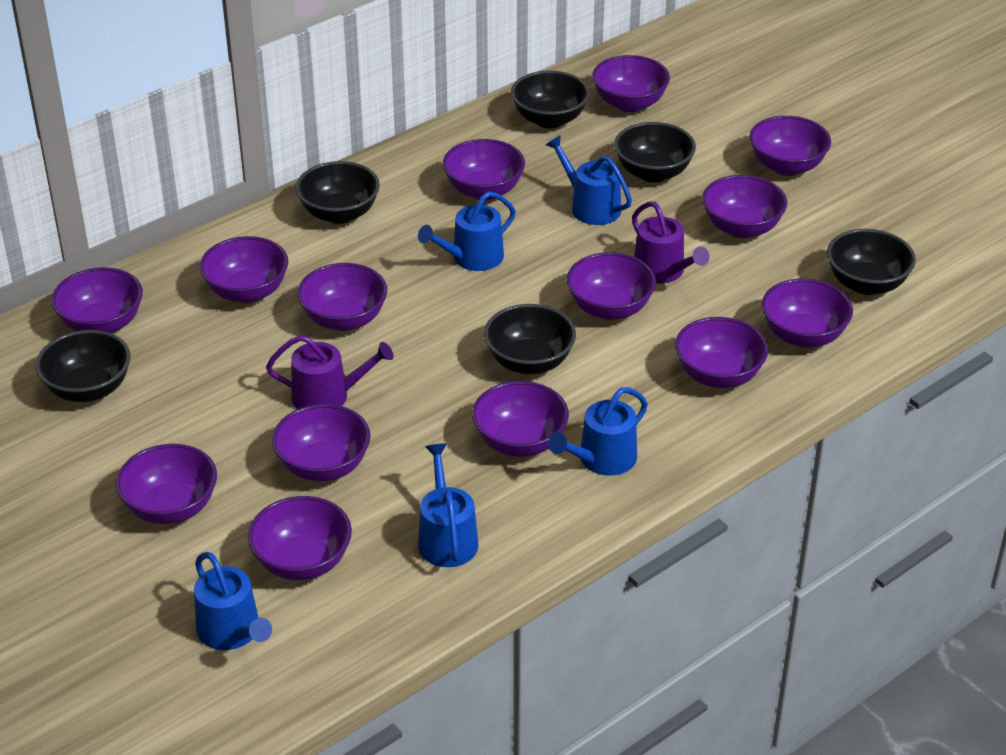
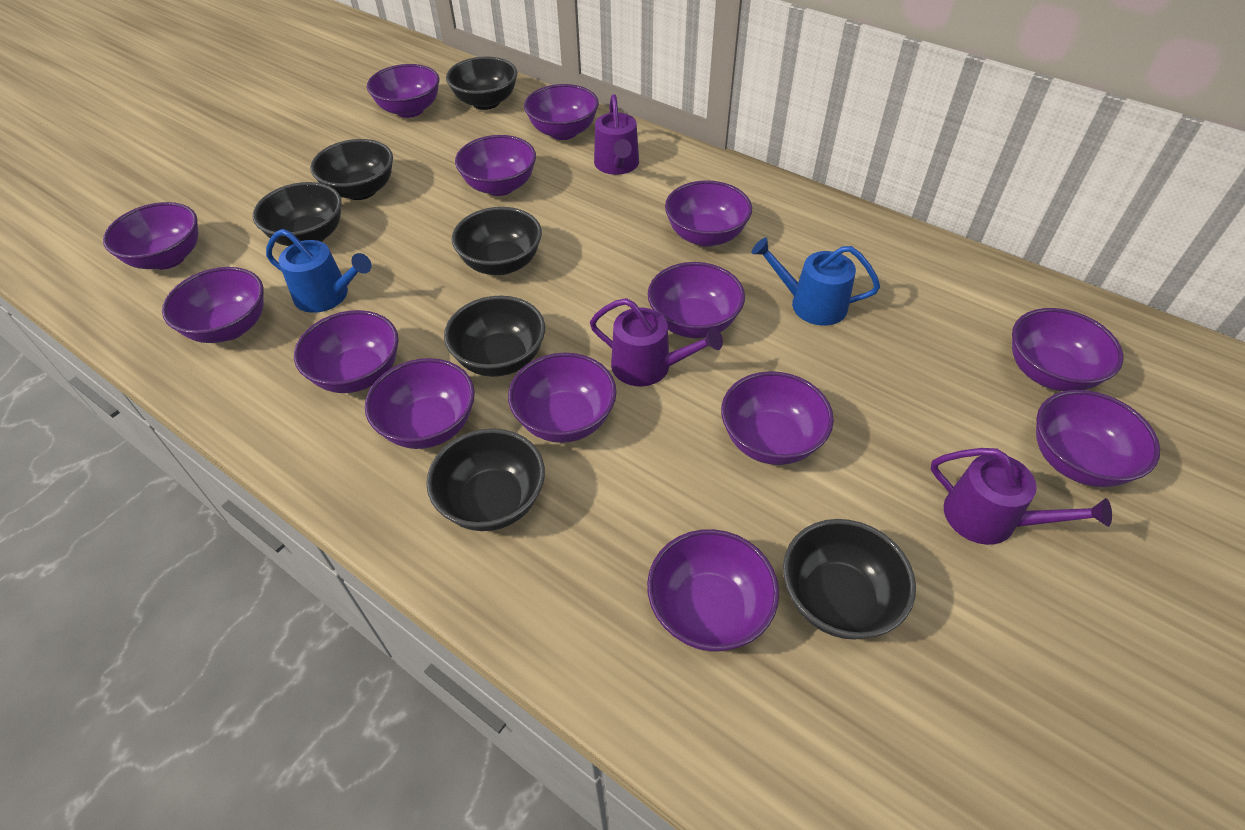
black bowl: [35,330,131,402] [296,161,380,224] [484,304,576,374] [511,70,589,128] [614,122,696,182] [827,229,916,295] = 6 -> [253,182,342,246] [310,139,393,200] [426,429,545,531] [444,296,545,377] [446,56,517,110] [452,207,542,275] [783,519,916,640] = 7
blue watering can: [194,552,272,650] [418,191,516,271] [418,444,479,567] [546,135,632,225] [549,387,648,476] = 5 -> [266,229,372,313] [751,238,880,326] = 2
purple watering can: [266,335,394,409] [632,201,709,283] = 2 -> [590,298,723,386] [594,94,639,175] [931,448,1112,545] = 3

